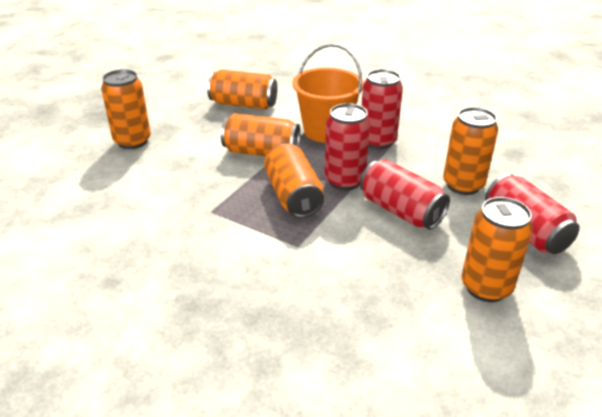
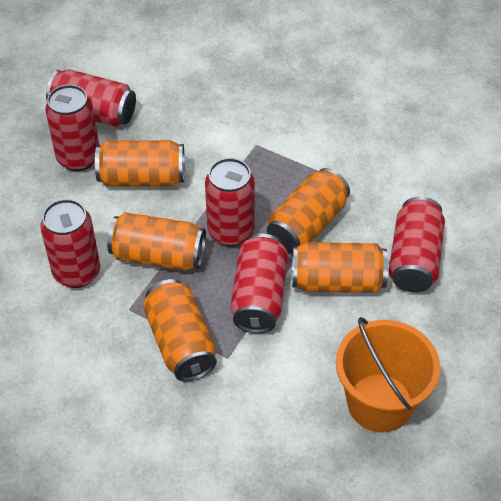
orange can: [101,69,151,149] [207,70,278,110] [221,113,300,157] [264,144,324,218] [443,107,498,195] [461,197,533,302] = 6 -> [95,140,185,187] [107,212,206,271] [143,279,217,381] [267,168,350,253] [292,242,388,293] = 5
red can: [325,103,370,190] [360,159,450,230] [362,69,403,149] [485,174,580,254] = 4 -> [40,199,100,288] [45,85,99,171] [46,69,136,127] [205,158,255,246] [231,234,288,333] [389,197,445,293] = 6

